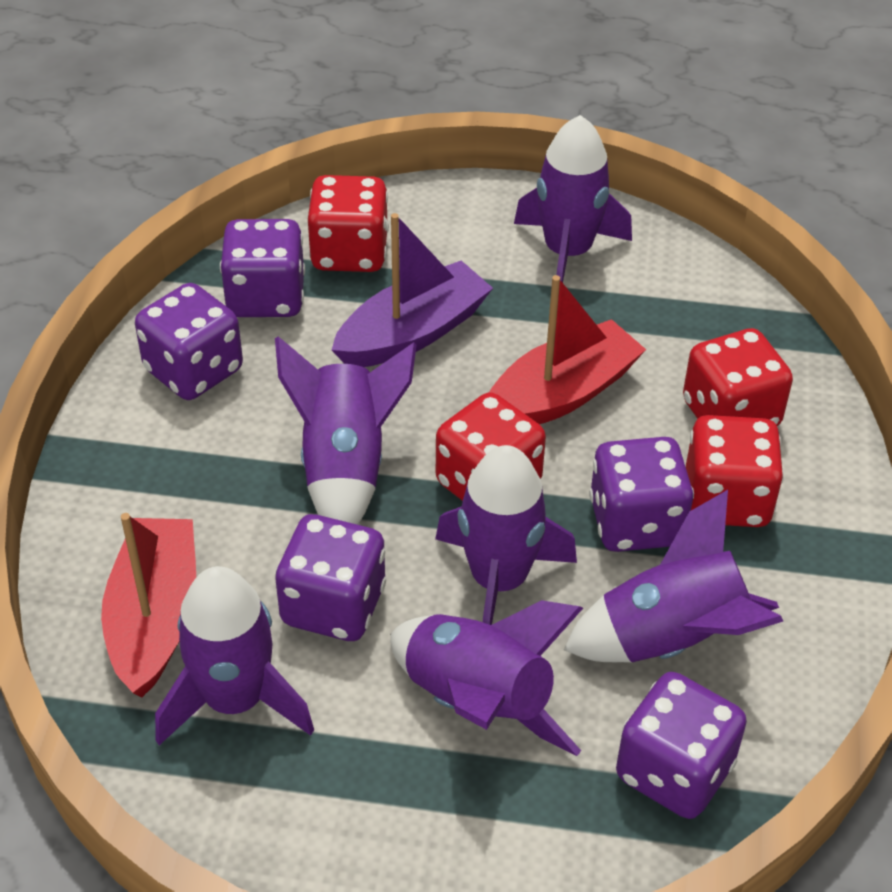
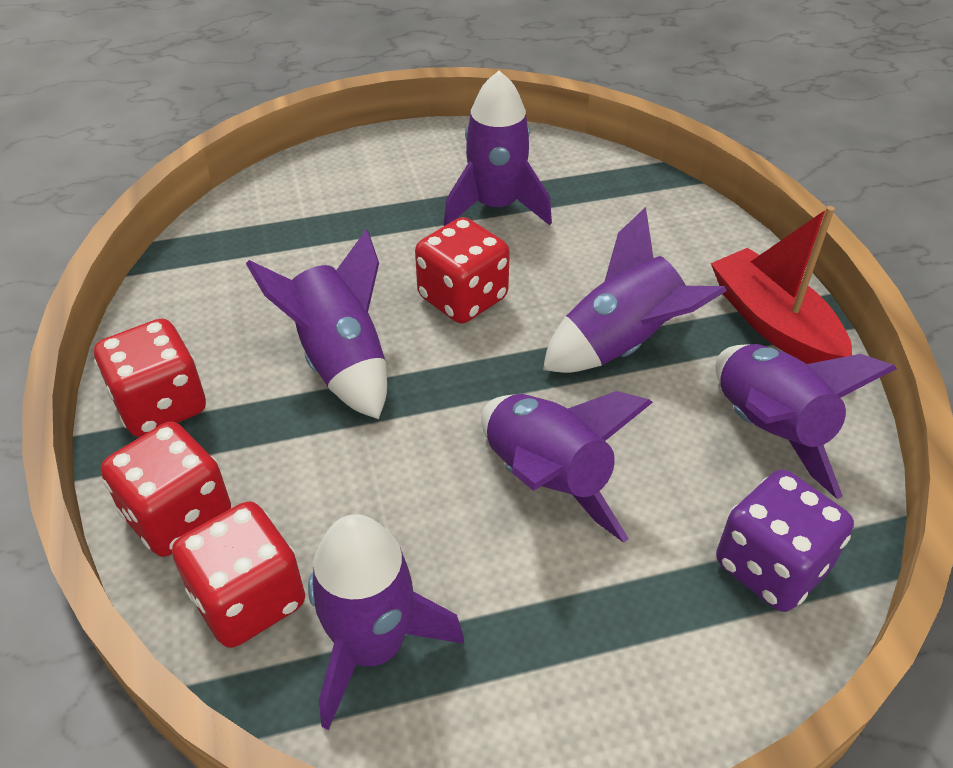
purple boat: [332,213,493,367] = 1 -> none = 0
purple dice: [135,283,243,400] [220,219,305,317] [275,514,386,641] [589,437,694,552] [616,672,747,819] = 5 -> [716,469,854,612] = 1
red boat: [101,513,196,698] [489,275,646,424] = 2 -> [711,206,852,364] = 1

